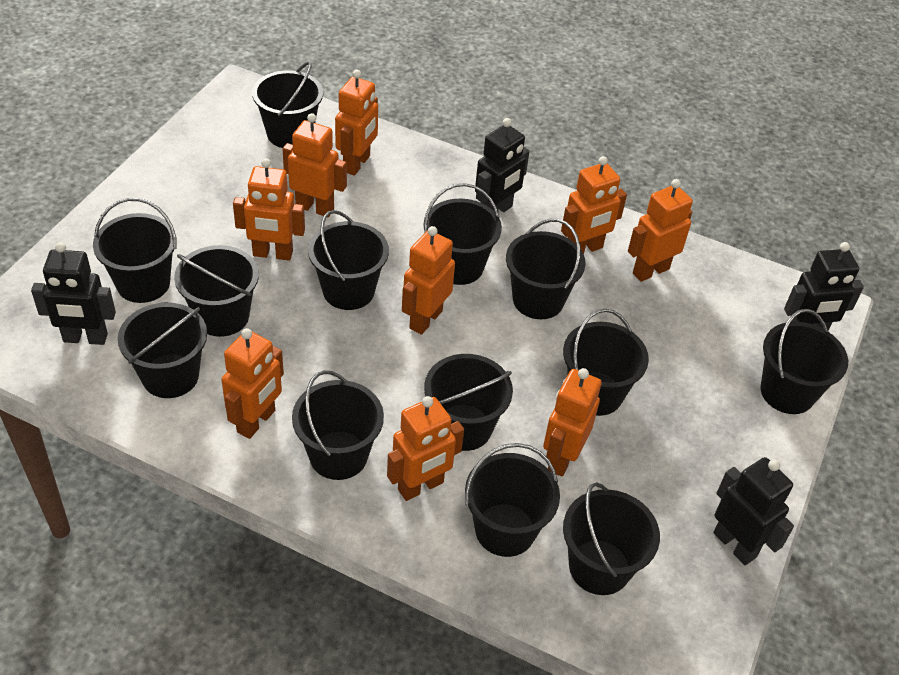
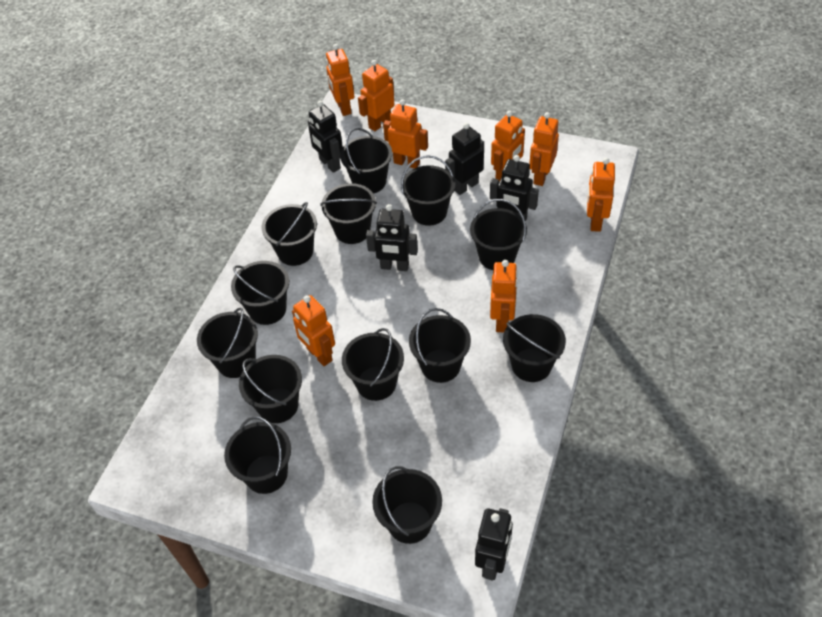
black robot: [31,242,116,345] [475,118,530,212] [713,457,794,565] [784,242,864,331] = 4 -> [308,101,343,173] [366,204,418,271] [445,123,484,195] [475,508,513,580] [490,155,539,222] = 5
orange robot: [221,328,284,439] [233,158,305,260] [283,113,347,217] [335,70,378,176] [387,396,464,501] [402,226,455,335] [543,368,602,477] [561,156,627,254] [628,179,693,282] = 9 -> [292,295,335,366] [326,44,354,116] [358,60,395,131] [383,99,428,169] [490,260,518,332] [491,111,525,181] [529,112,559,186] [587,158,615,232] = 8

